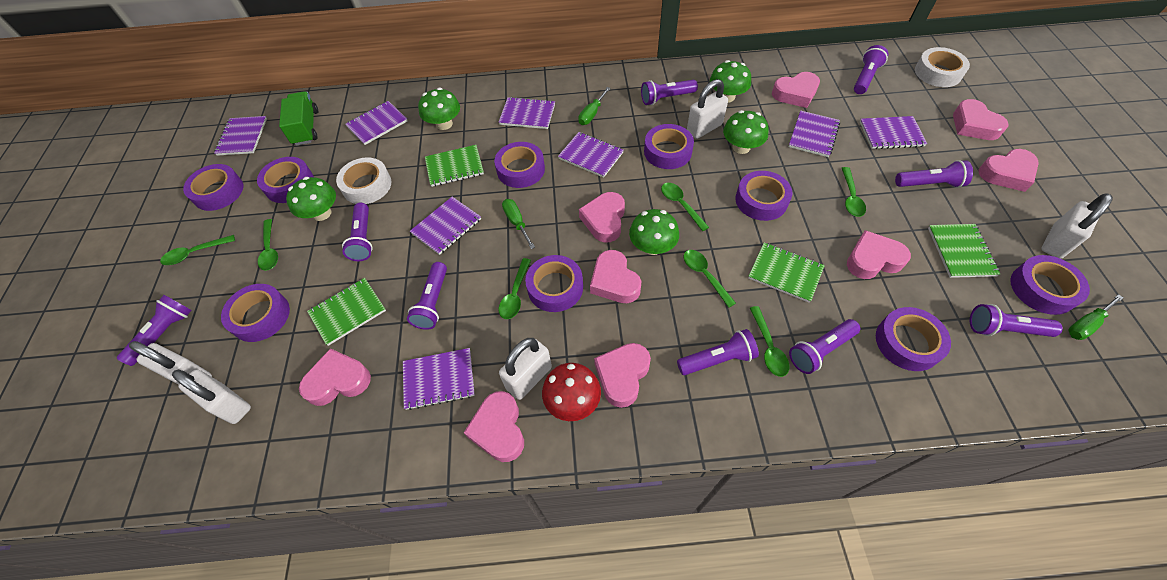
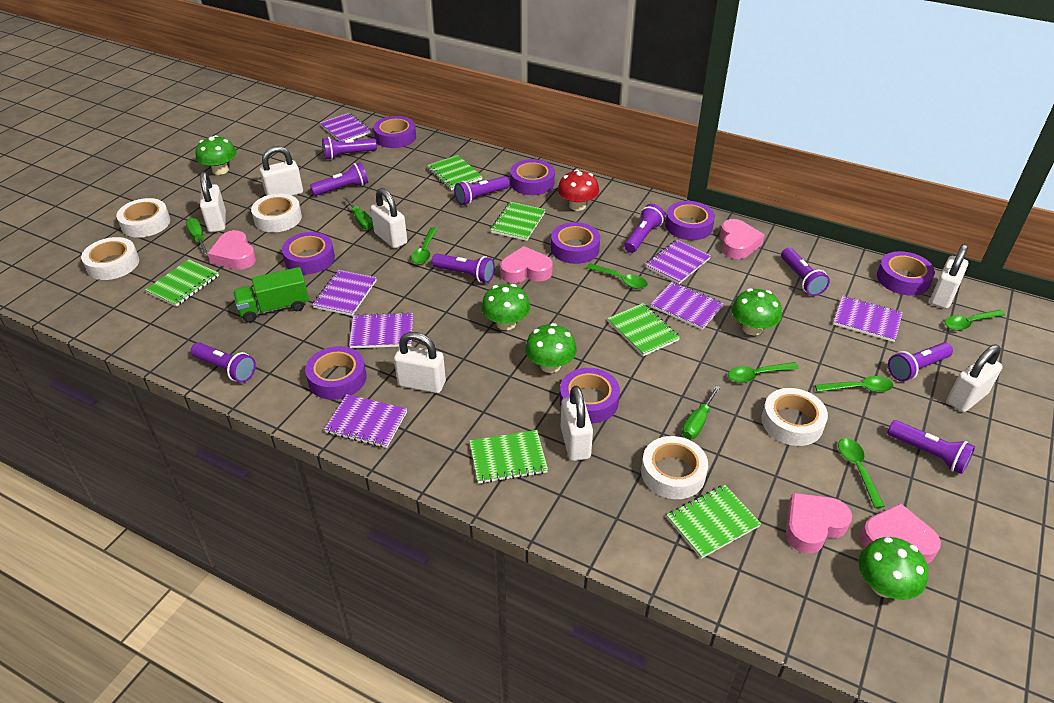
green notebook: [307,278,386,346] [425,145,484,187] [748,242,825,303] [928,224,1000,278] = 4 -> [145,259,219,307] [427,155,483,190] [469,430,548,484] [490,202,546,241] [607,303,680,356] [667,484,761,559] = 6
green spoon: [160,235,235,265] [258,219,278,271] [498,258,531,319] [661,183,709,231] [684,250,736,308] [750,306,789,377] [842,167,866,217] = 7 -> [411,227,438,264] [586,263,648,289] [728,362,799,383] [815,376,893,392] [838,438,885,508] [945,310,1005,331] = 6
pink heart: [299,348,371,406] [464,391,524,462] [579,192,625,242] [590,250,641,303] [594,343,651,408] [772,72,820,108] [847,230,911,279] [953,99,1009,140] [978,149,1039,192] = 9 -> [207,230,256,270] [500,246,553,283] [720,219,765,259] [786,493,852,553] [860,503,941,564] = 5
purple notebook: [214,116,267,156] [345,101,408,145] [403,348,475,410] [410,197,481,255] [499,97,555,129] [558,132,624,178] [789,111,840,157] [860,116,927,149] = 8 -> [312,270,377,316] [320,113,372,141] [324,394,407,448] [349,312,413,348] [645,239,711,284] [651,282,724,330] [833,295,903,342] = 7
purple tape: [183,164,243,211] [221,284,290,342] [257,157,314,203] [494,142,545,188] [525,255,583,312] [644,124,694,169] [735,171,793,221] [876,307,951,371] [1010,255,1090,315] = 9 -> [282,232,335,274] [305,346,366,400] [374,116,416,148] [510,159,555,195] [551,222,600,264] [560,368,620,423] [665,201,715,240] [877,251,935,296] = 8
white padlock: [129,341,212,385] [172,369,251,424] [499,338,552,400] [687,79,728,139] [1041,193,1113,259] = 5 -> [200,172,226,232] [260,146,303,196] [371,188,407,248] [394,332,446,393] [560,386,593,461] [930,244,968,309] [947,345,1003,412] = 7
white tape: [336,157,391,204] [915,47,970,87] = 2 -> [81,237,139,280] [116,198,170,238] [251,193,302,232] [641,436,708,499] [762,388,828,446] = 5

